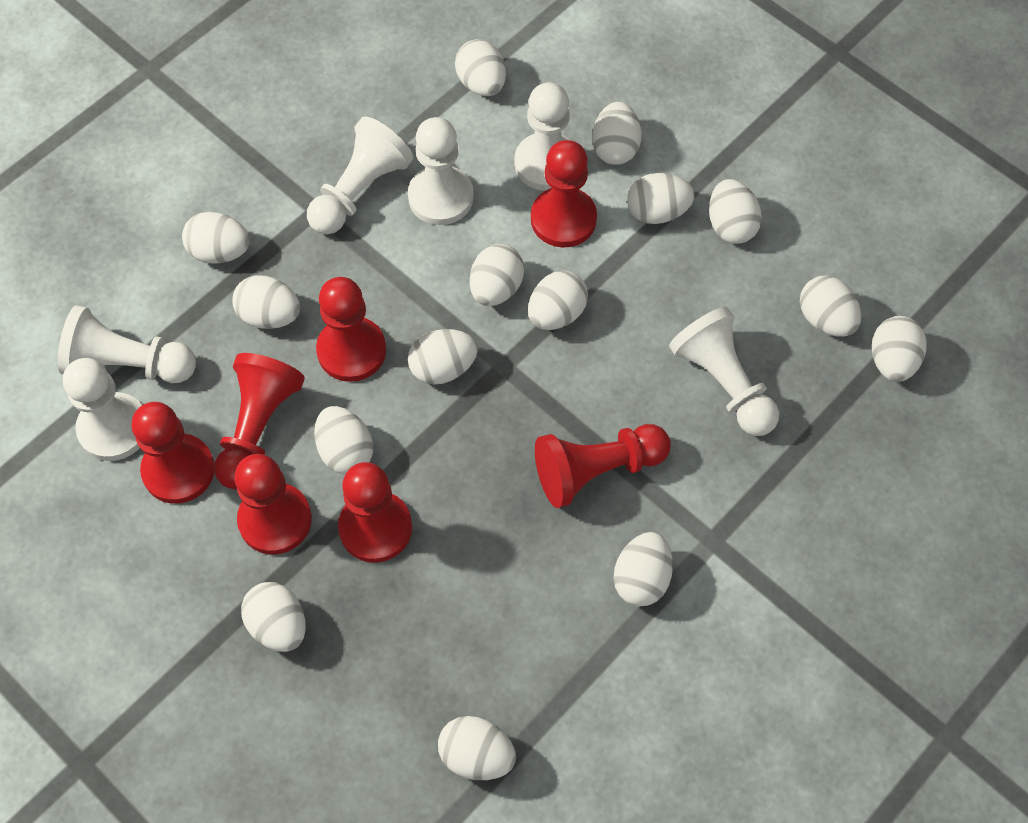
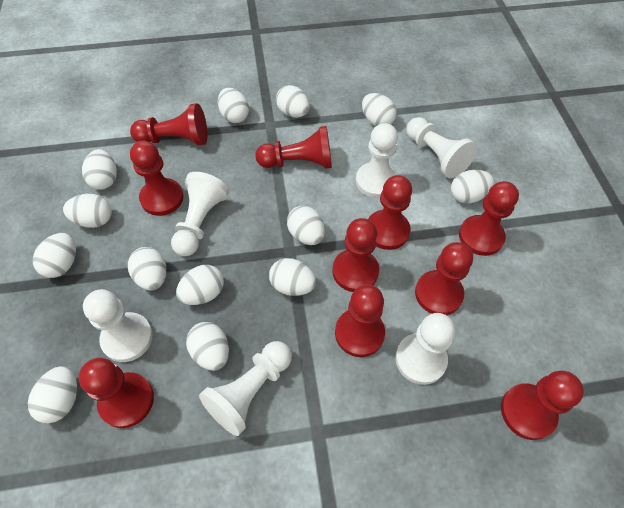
red pawn: [132,402,214,504] [214,353,305,489] [234,454,312,554] [316,277,386,382] [338,462,412,563] [531,140,597,247] [535,424,671,508] = 7 -> [78,358,154,428] [130,103,207,145] [130,141,184,216] [255,126,332,169] [332,218,379,292] [335,284,385,357] [368,175,412,250] [415,242,473,315] [459,181,519,256] [501,371,584,440] = 10
white egg: [182,212,250,264] [232,276,300,329] [241,582,306,652] [314,406,373,475] [408,329,478,385] [438,716,516,780] [455,39,506,96] [470,244,524,306] [528,271,588,330] [592,102,642,165] [614,532,673,606] [627,173,695,224] [709,179,762,244] [800,275,861,337] [872,316,927,382] = 15 -> [28,366,77,423] [33,233,76,278] [63,194,112,228] [82,149,117,190] [128,247,167,290] [176,265,224,305] [186,322,229,371] [218,88,249,123] [269,258,316,296] [276,85,310,118] [287,205,325,245] [362,93,397,126] [451,170,494,204] = 13

